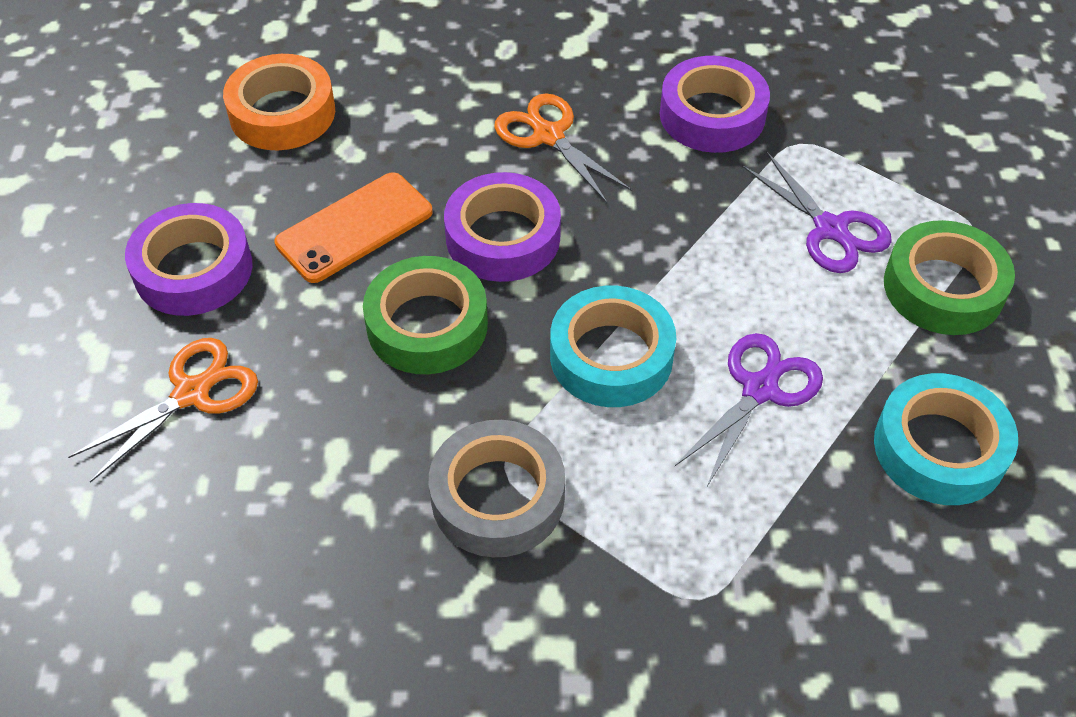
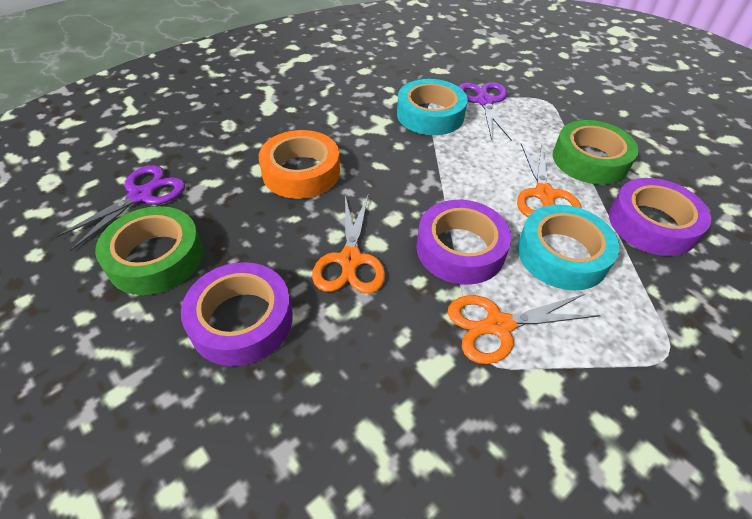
grey tape: [429,420,565,557] = 1 -> none = 0
orange phone: [274,172,433,283] = 1 -> none = 0
orange scissors: [68,338,258,483] [494,93,632,203] = 2 -> [312,196,385,294] [448,294,600,364] [517,143,582,217] = 3

